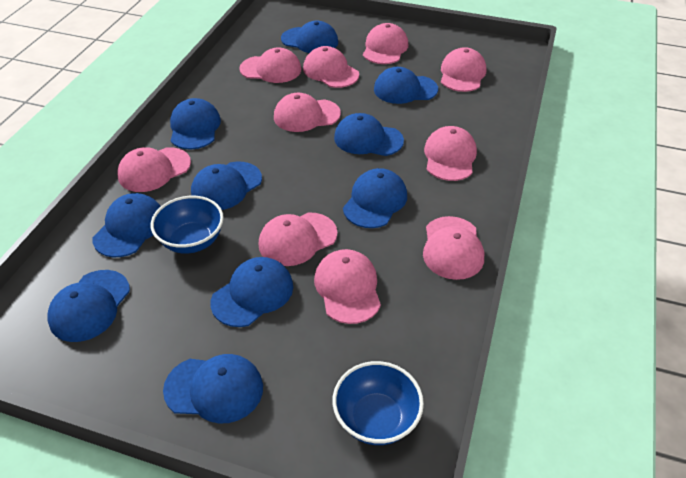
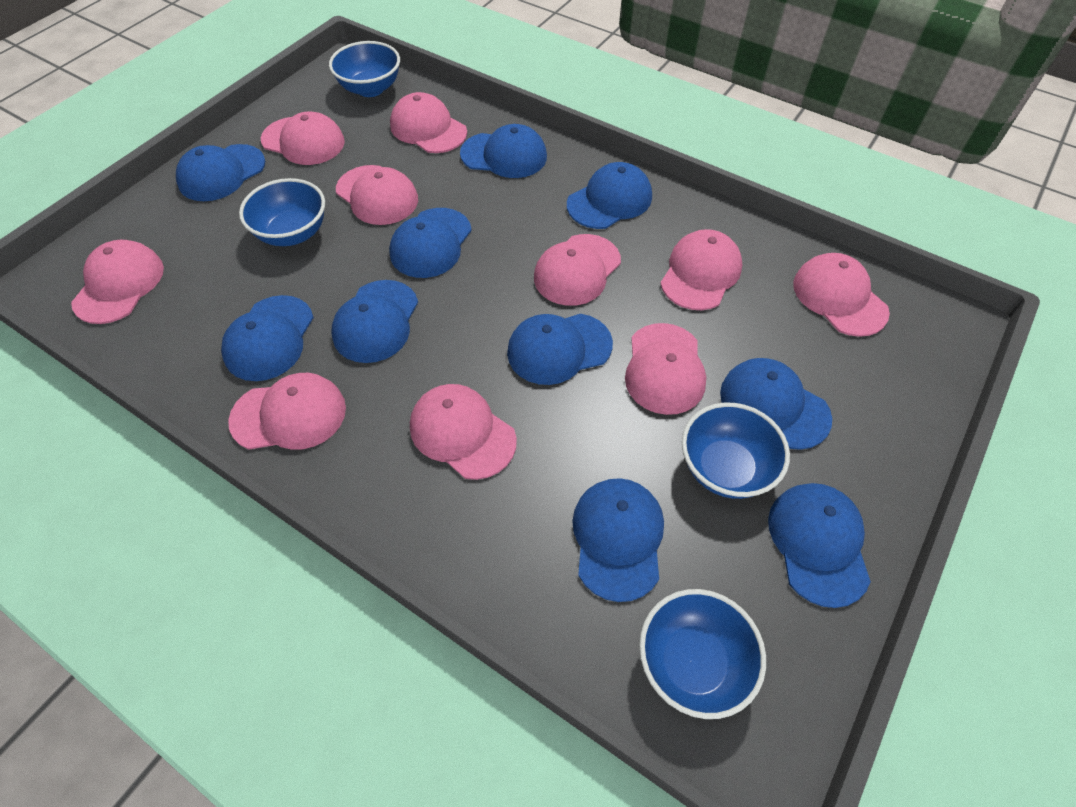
blue bowl: [151,196,224,254] [333,361,424,445] = 2 -> [239,178,325,246] [329,41,400,97] [639,589,766,719] [682,403,790,499] = 4

